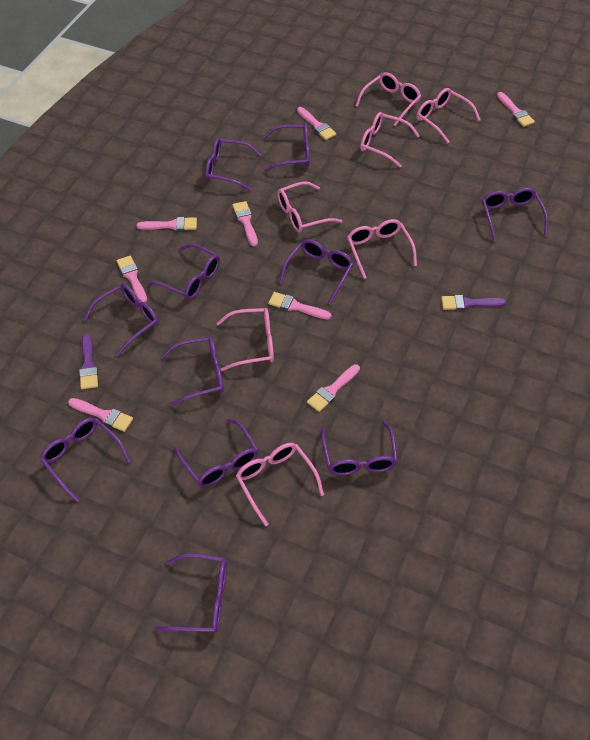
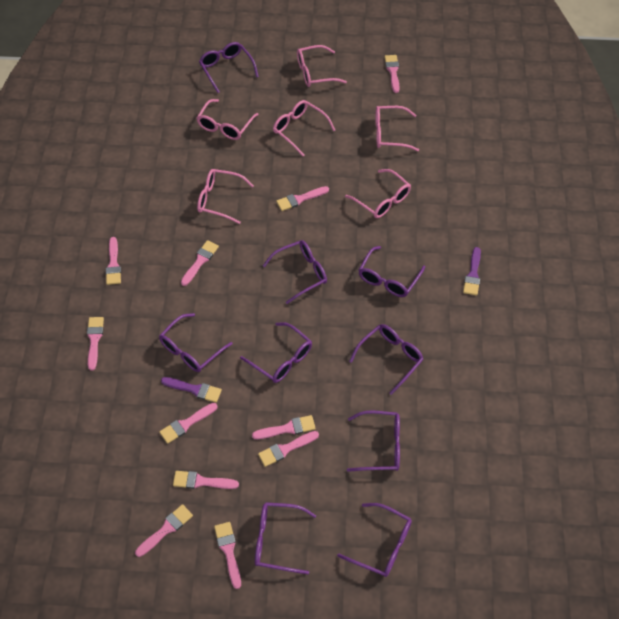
pink brush: [68,398,133,432] [117,256,147,303] [136,217,197,231] [233,201,258,246] [268,292,331,320] [297,107,336,140] [307,364,360,412] [497,92,535,127] = 8 -> [87,317,104,371] [106,237,121,285] [135,504,193,557] [160,403,218,444] [173,471,239,489] [181,240,219,286] [214,522,241,589] [252,415,316,439] [258,431,319,467] [276,186,329,211] [385,55,400,93] = 11
pink glasses: [217,308,274,371] [236,443,324,526] [277,181,342,232] [347,219,417,279] [355,72,421,126] [360,112,420,167] [417,88,480,143] = 7 -> [197,99,258,140] [197,169,254,224] [273,100,335,156] [297,45,347,87] [345,169,411,218] [376,106,419,151] = 6
purple glasses: [40,417,131,502] [83,284,158,355] [148,244,220,300] [154,554,227,633] [161,337,224,406] [174,419,258,487] [205,138,262,191] [263,124,310,172] [279,239,354,304] [321,421,398,476] [482,188,548,241] = 11 -> [159,313,233,372] [199,42,259,93] [240,322,312,383] [255,502,316,574] [263,240,327,304] [337,503,412,577] [347,411,400,472] [349,324,424,395] [359,246,425,297] = 9

